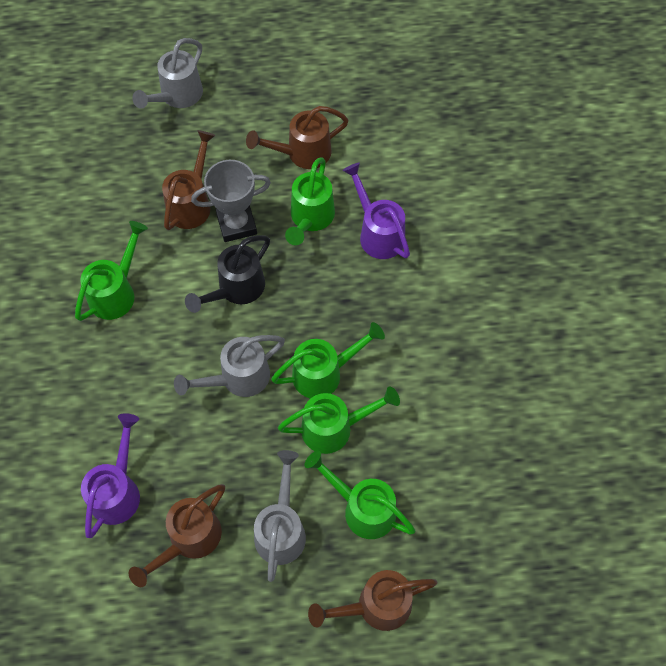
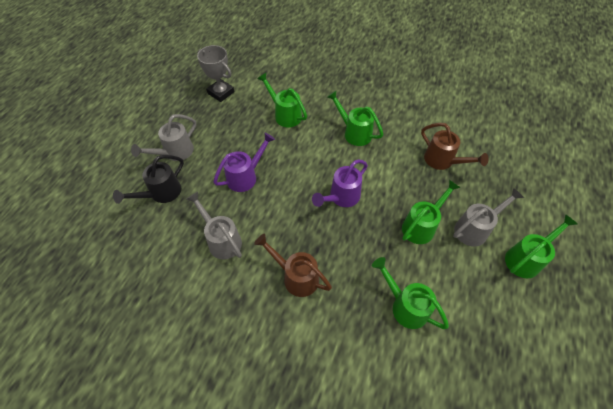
brown watering can: [129,484,225,587] [162,130,215,230] [246,106,349,169] [308,570,437,631] = 4 -> [254,234,332,297] [421,123,489,170] = 2

